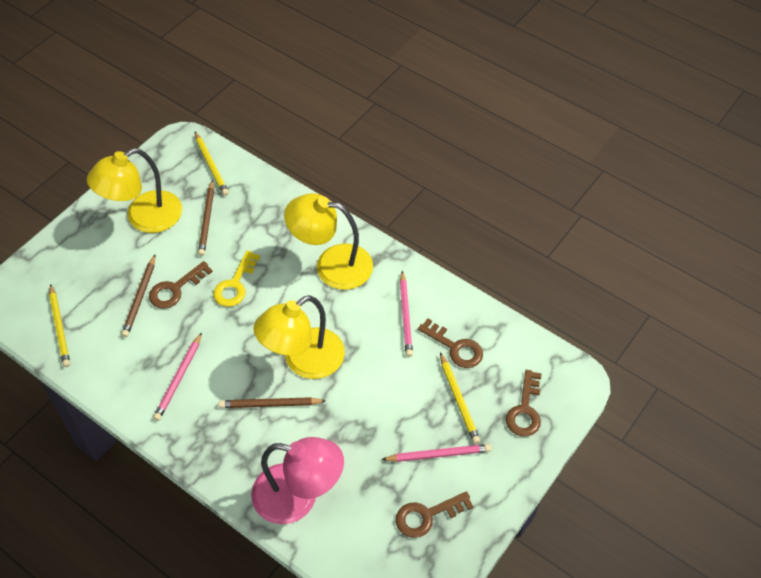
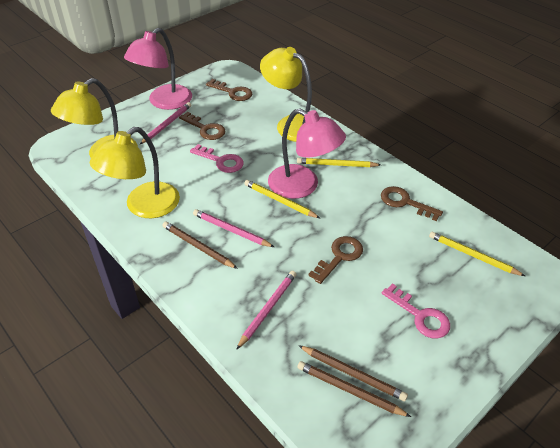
pink key: none = 0 -> [190,144,244,173] [382,283,450,339] = 2
pink lamp: [251,437,344,524] = 1 -> [124,28,192,110] [268,108,346,199] = 2
yellow key: [213,251,260,307] = 1 -> none = 0

